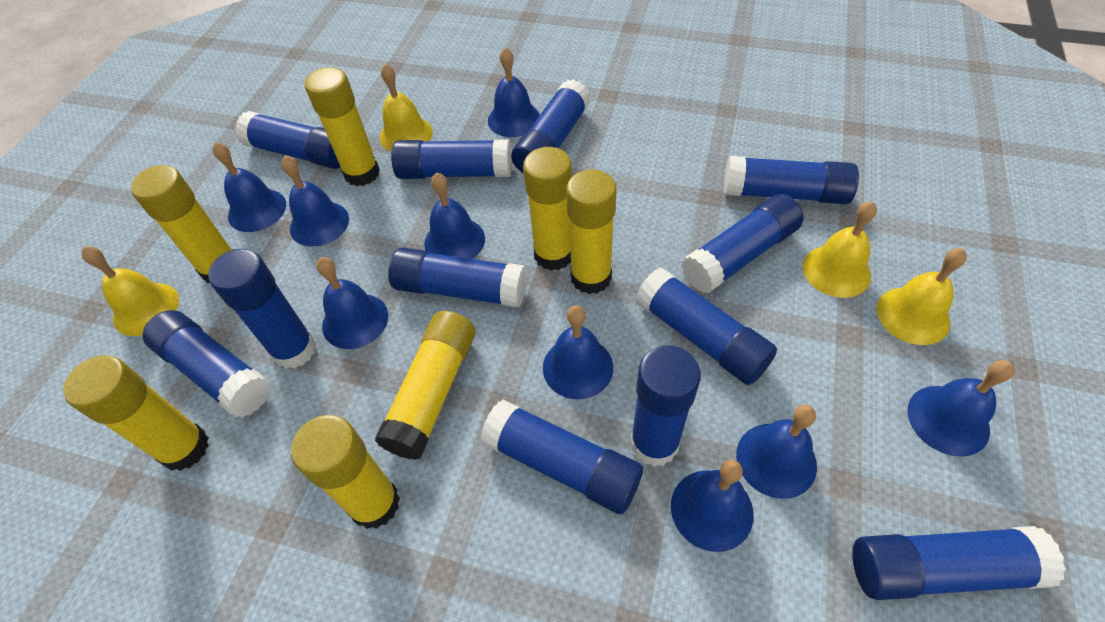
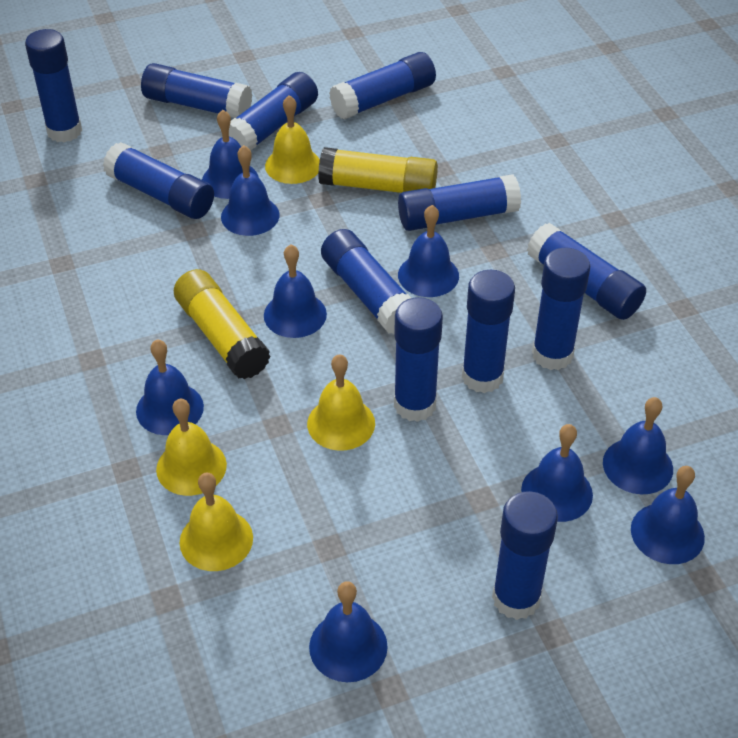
yellow glue stick: [63,355,209,471] [131,165,233,283] [291,415,400,529] [305,67,380,186] [375,311,475,460] [523,147,572,271] [566,170,617,294] = 7 -> [174,269,271,379] [318,147,438,193] = 2

